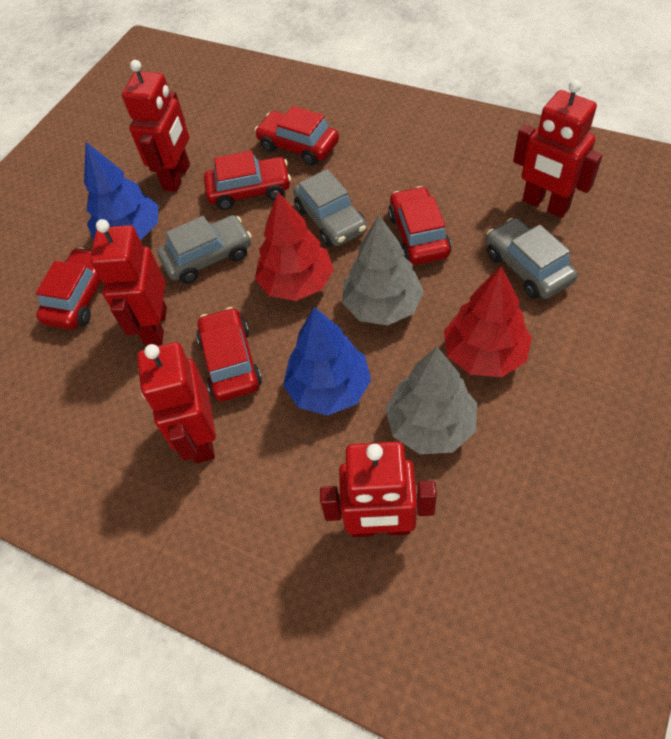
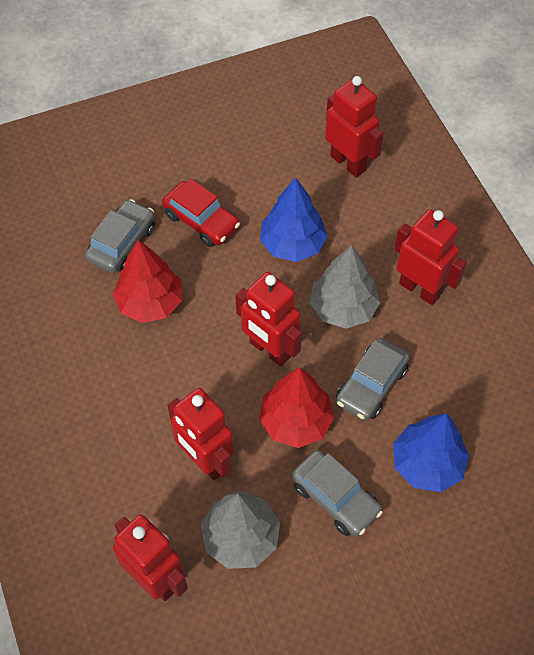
red car: [36,247,103,329] [196,307,262,401] [204,151,291,210] [255,106,339,165] [388,186,451,265] = 5 -> [162,179,240,247] = 1

